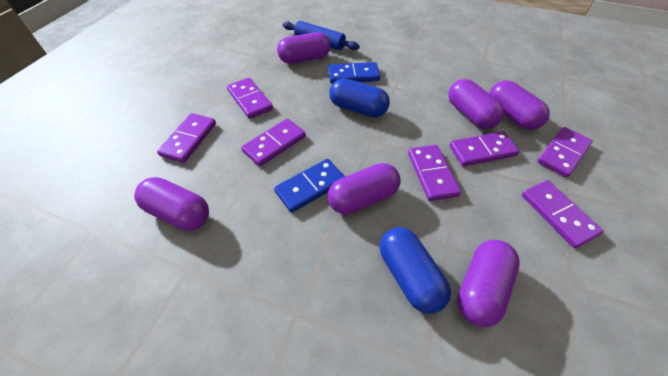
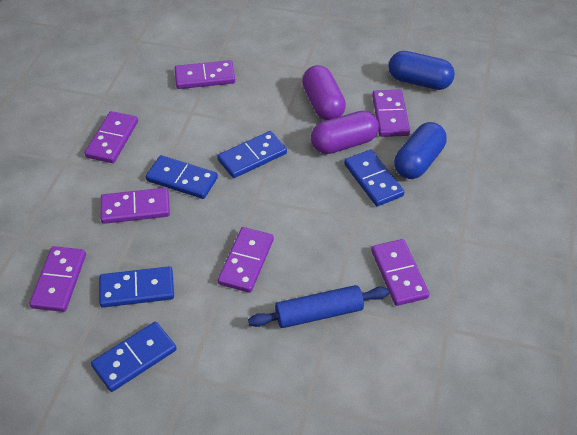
blue domino: [274,159,345,213] [328,62,380,84] = 2 -> [91,322,177,392] [99,266,174,308] [146,155,218,199] [217,131,287,178] [344,150,404,206] = 5
purple capsule: [134,177,209,231] [277,32,331,64] [328,163,401,214] [448,79,504,129] [457,240,520,327] [489,80,550,130] = 6 -> [302,65,346,121] [311,111,379,154] = 2

